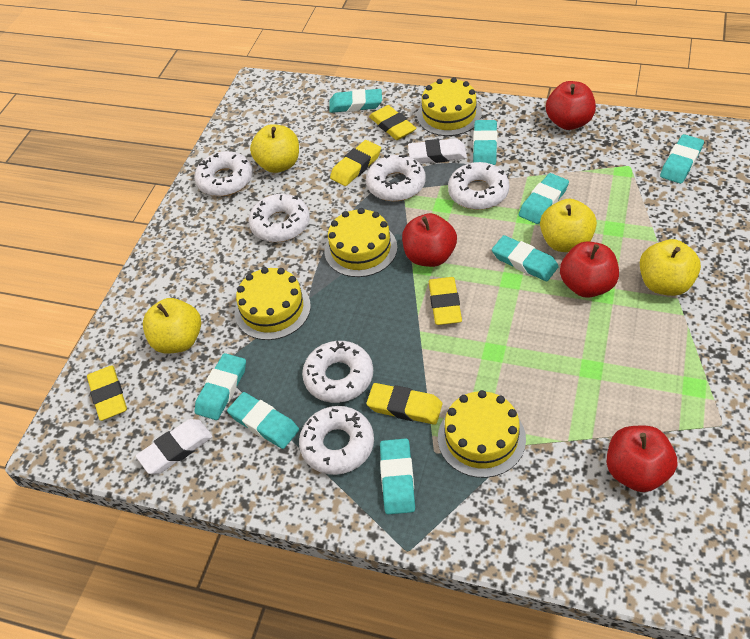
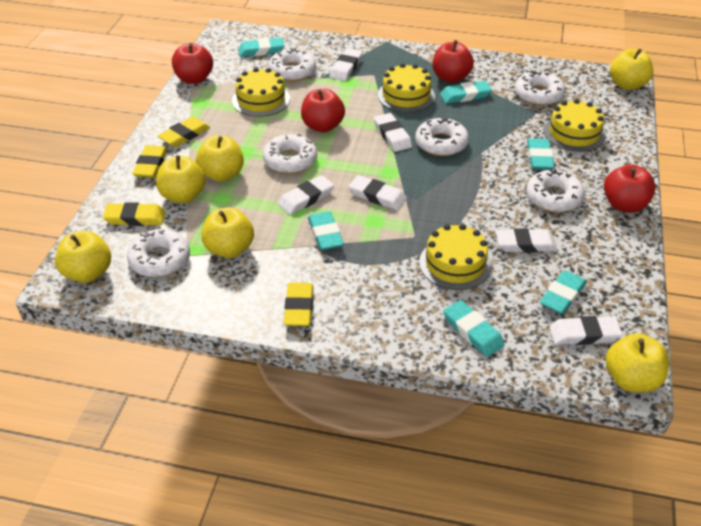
turquoise eraser: [195,353,246,420] [227,392,299,449] [329,89,382,113] [380,438,415,514] [473,120,497,165] [492,235,559,281] [519,173,569,224] [660,134,704,184] = 8 -> [238,38,285,57] [308,211,344,250] [440,81,492,104] [443,300,505,357] [527,138,554,170] [540,270,587,314] = 6
white eraser: [136,419,213,474] [408,138,467,164] = 2 -> [278,175,334,215] [330,48,363,81] [349,175,407,210] [374,113,412,152] [496,228,557,253] [549,316,622,345] = 6
yellow apple: [143,298,201,354] [250,124,299,173] [540,199,597,252] [640,239,701,296] = 4 -> [55,231,111,283] [156,155,206,203] [196,135,244,182] [201,207,254,258] [606,333,669,392] [610,49,653,90] = 6
yellow eraser: [87,366,127,421] [330,140,381,186] [366,383,442,425] [369,105,416,140] [429,277,462,325] = 5 -> [103,202,165,226] [132,145,168,178] [158,117,210,147] [284,283,313,326] = 4

